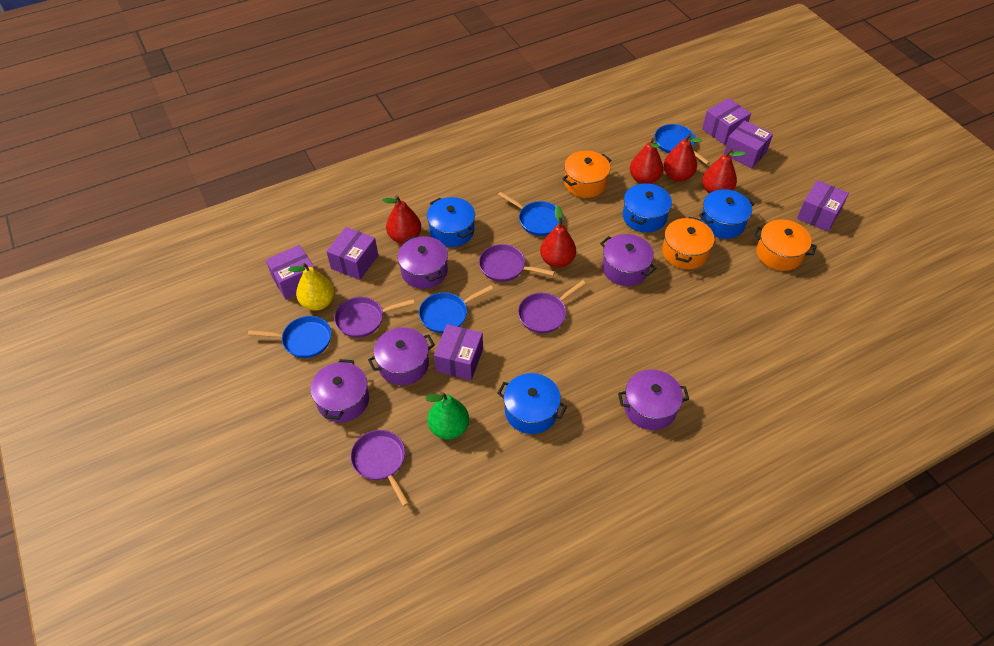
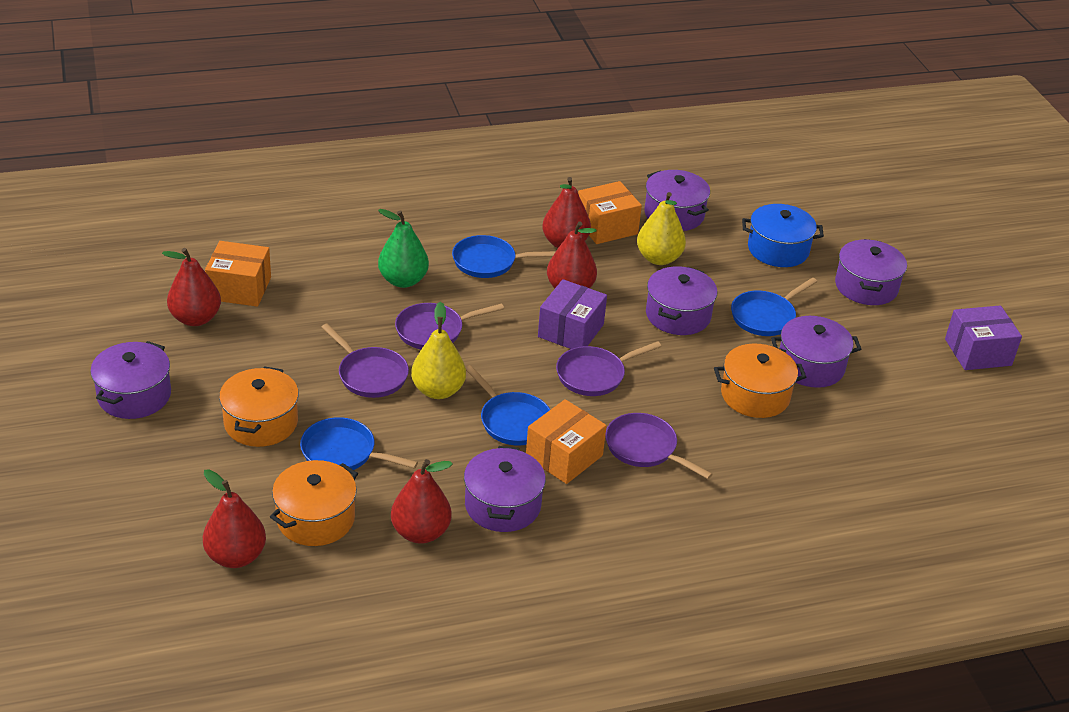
blue pot: [427,197,475,247] [497,373,567,434] [623,183,672,233] [699,189,754,239] = 4 -> [742,204,824,267] = 1
orange box: none = 0 -> [205,241,271,307] [526,399,607,484] [578,181,642,244] = 3
purple box: [266,245,315,299] [326,227,378,280] [434,324,483,380] [702,98,751,145] [724,120,773,168] [797,180,849,232] = 6 -> [538,279,607,349] [945,305,1022,370] = 2
purple pot: [310,359,369,422] [368,327,435,385] [397,236,448,289] [600,234,656,286] [618,369,689,430] = 5 -> [90,341,171,419] [464,446,546,532] [644,170,710,231] [646,266,717,335] [771,316,861,388] [835,239,907,305] = 6
yellow pear: [288,263,334,311] = 1 -> [411,302,466,399] [637,192,686,265] = 2

